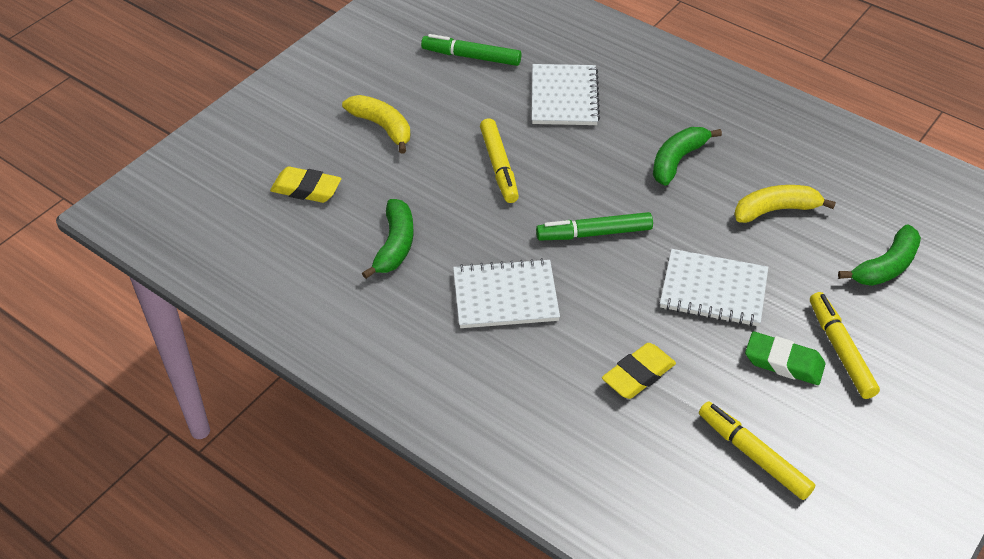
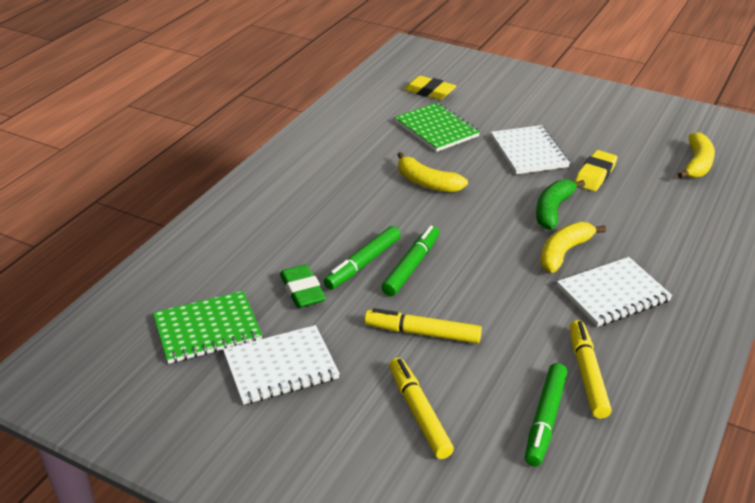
green banana: [362,199,414,279] [653,127,722,186] [838,225,921,286] = 3 -> [536,179,585,229] = 1
green marker: [421,34,522,66] [536,212,653,240] = 2 -> [324,226,401,290] [381,225,440,296] [525,363,568,467] = 3
green notebook: none = 0 -> [153,291,262,364] [395,102,480,152] = 2
yellow banana: [342,95,411,154] [734,185,836,223] = 2 -> [398,152,468,192] [540,222,606,273] [678,132,715,179] = 3

